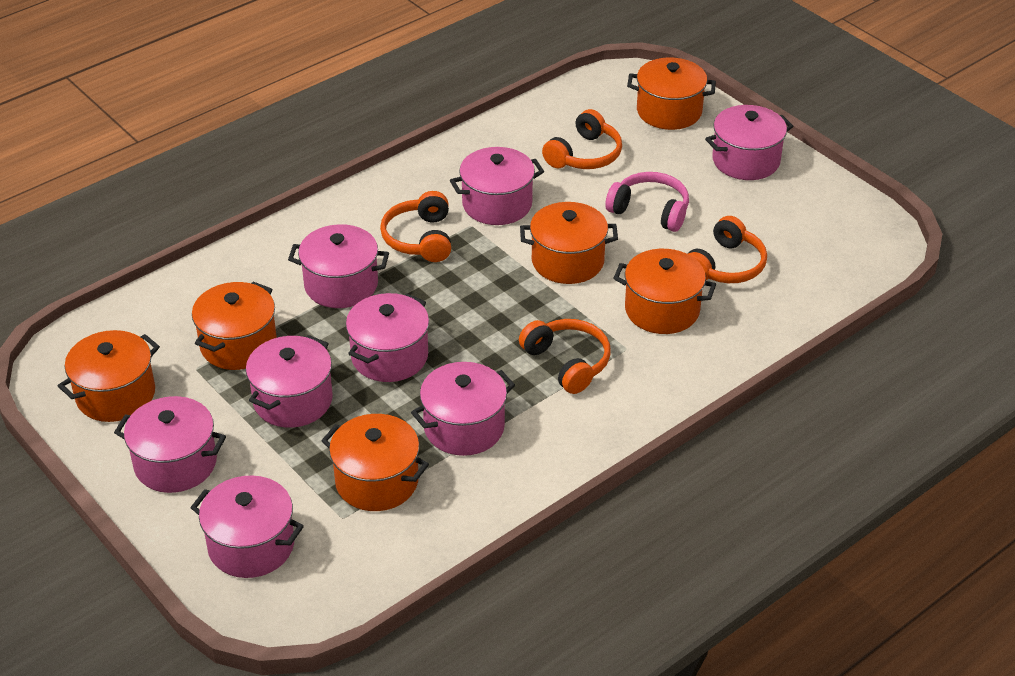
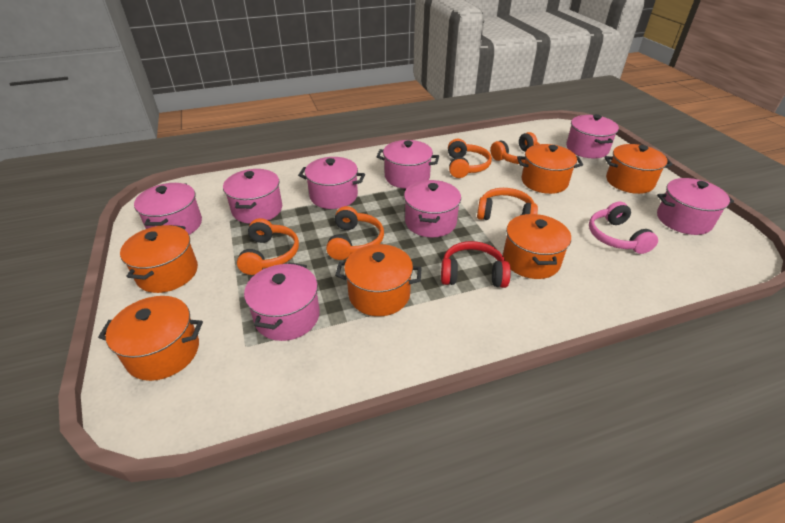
orange headphones: [380,191,451,262] [519,319,610,394] [542,109,622,169] [688,216,767,283] = 4 -> [237,218,299,275] [326,206,384,260] [448,139,492,178] [477,188,538,220] [490,132,539,164] = 5
red headphones: none = 0 -> [441,241,511,288] = 1

